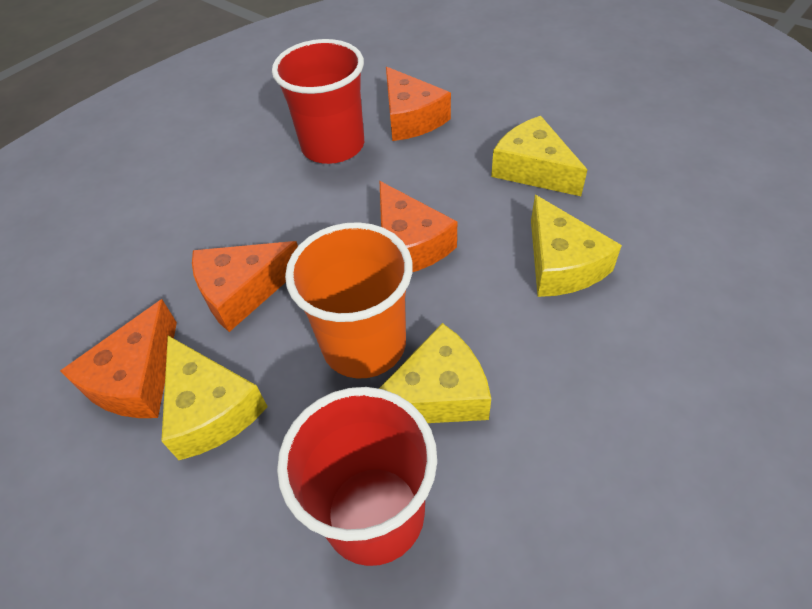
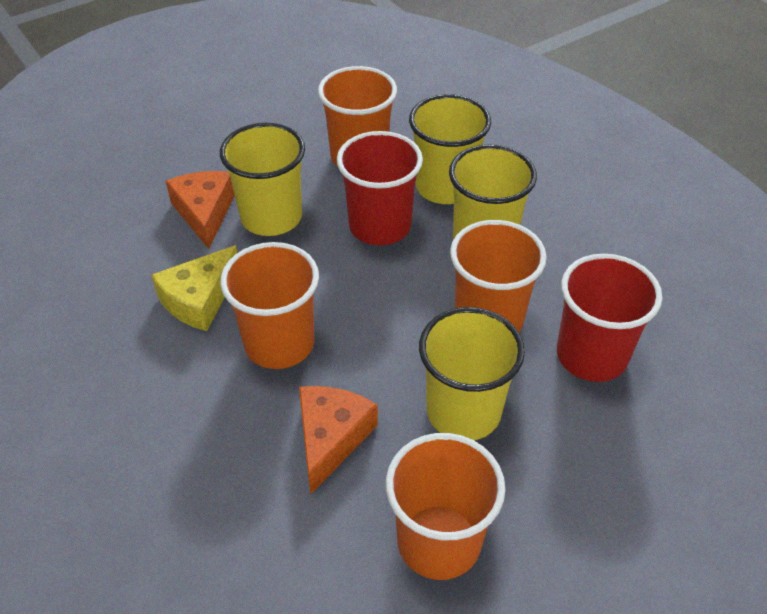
orange cheese: [60,299,177,418] [192,241,298,332] [380,181,457,272] [386,67,451,141] = 4 -> [166,171,235,249] [299,386,378,494] = 2
orange cup: [285,222,413,378] = 1 -> [220,242,319,369] [318,66,397,167] [386,433,506,580] [450,220,547,332] = 4
yellow cheese: [161,336,268,460] [379,323,491,423] [491,116,587,196] [531,195,622,297] = 4 -> [151,245,237,331] = 1
yellow cup: none = 0 -> [220,123,305,236] [409,94,491,204] [419,307,525,440] [449,145,537,240] = 4

